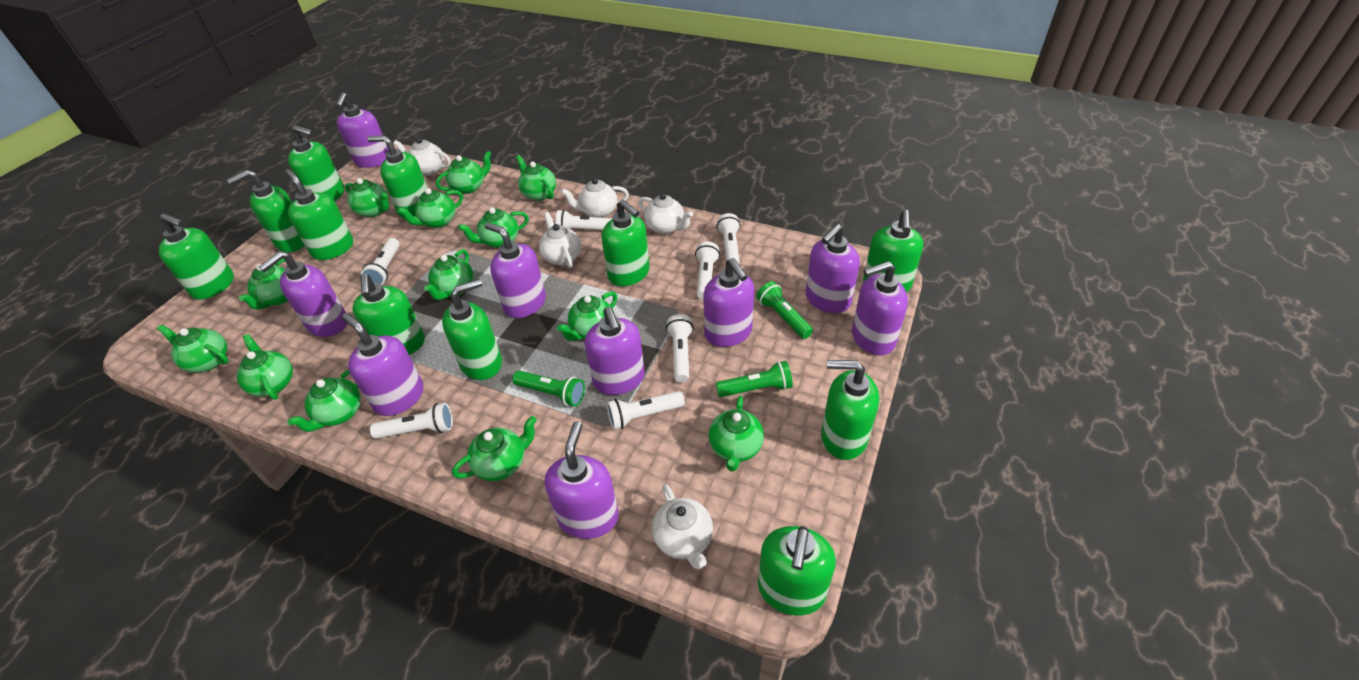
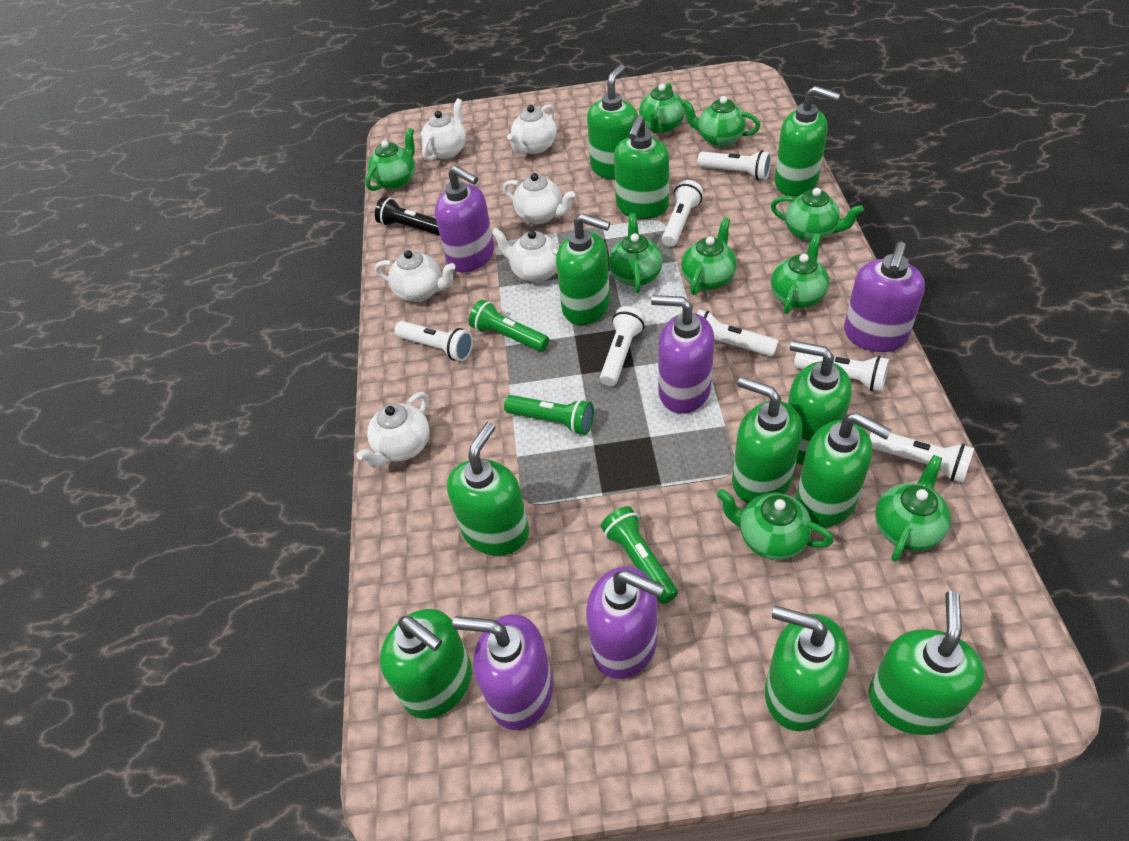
black flashlight: none = 0 -> [375,197,440,236] = 1
green teapot: [157,325,229,372] [237,334,293,400] [239,258,288,310] [287,369,361,432] [345,178,389,217] [397,188,463,228] [424,249,474,300] [436,151,492,194] [452,416,537,481] [458,207,529,248] [516,155,556,201] [557,291,617,341] [709,396,764,472] = 13 -> [365,128,415,191] [608,213,663,293] [639,83,685,134] [681,217,737,295] [682,96,760,147] [717,489,834,560] [771,188,864,241] [771,233,829,314] [875,455,951,562] = 9
purple soap dispenser: [259,251,347,337] [336,93,389,168] [342,313,424,416] [484,222,546,318] [544,421,619,539] [585,307,645,395] [703,258,754,347] [806,224,860,313] [852,261,908,355] = 9 -> [435,165,494,272] [452,614,553,730] [586,566,665,679] [651,295,715,414] [844,242,925,352] = 5
white teapot: [393,138,451,176] [539,212,581,268] [561,178,629,218] [639,193,693,234] [652,484,713,570] = 5 -> [356,392,429,468] [375,250,456,302] [421,98,466,161] [491,228,559,283] [503,173,575,224] [507,105,557,154] = 6

